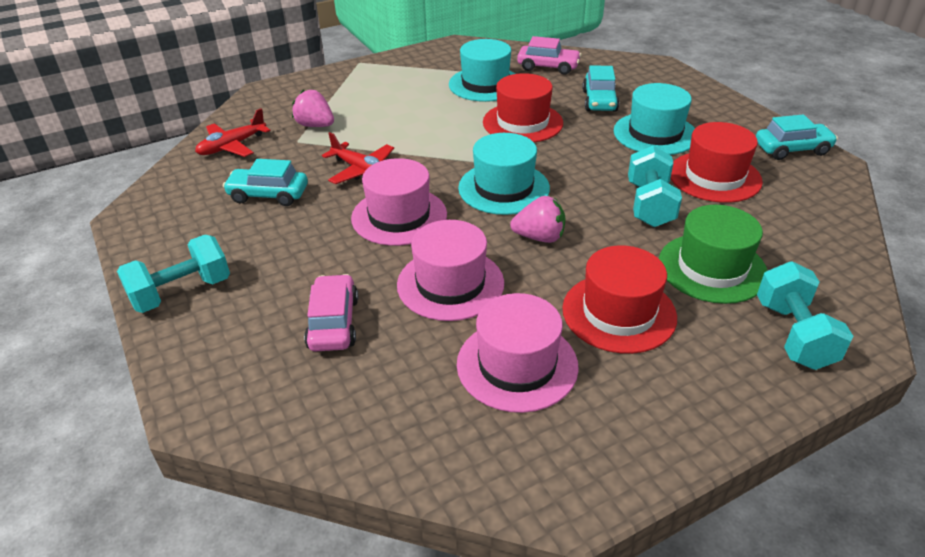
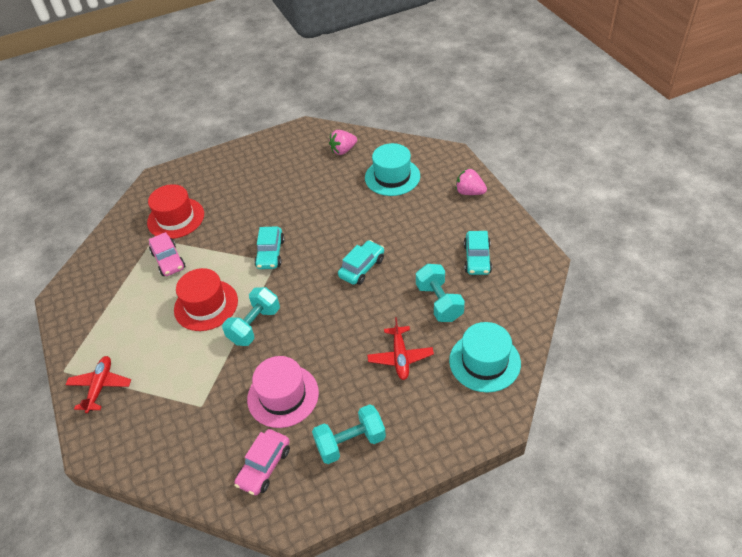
green hat: [659,205,767,304] = 1 -> none = 0
pink hat: [351,158,447,246] [397,220,504,321] [457,293,579,413] = 3 -> [247,356,319,428] = 1
red hat: [483,73,563,143] [562,245,677,354] [670,122,763,203] = 3 -> [147,184,204,239] [174,268,238,331] = 2
turquoise hat: [449,39,515,102] [458,133,550,215] [614,83,695,155] = 3 -> [365,143,420,196] [449,322,521,393] = 2

